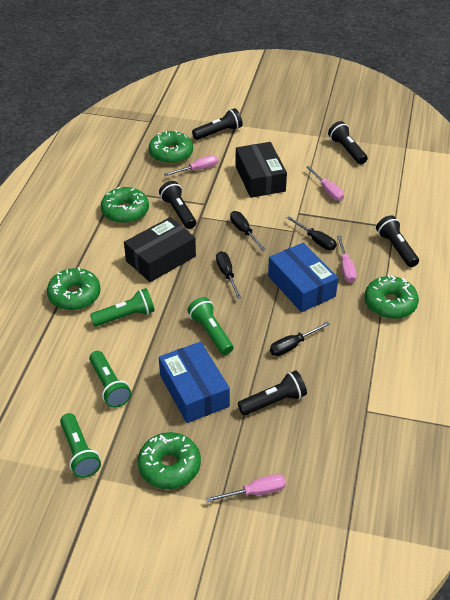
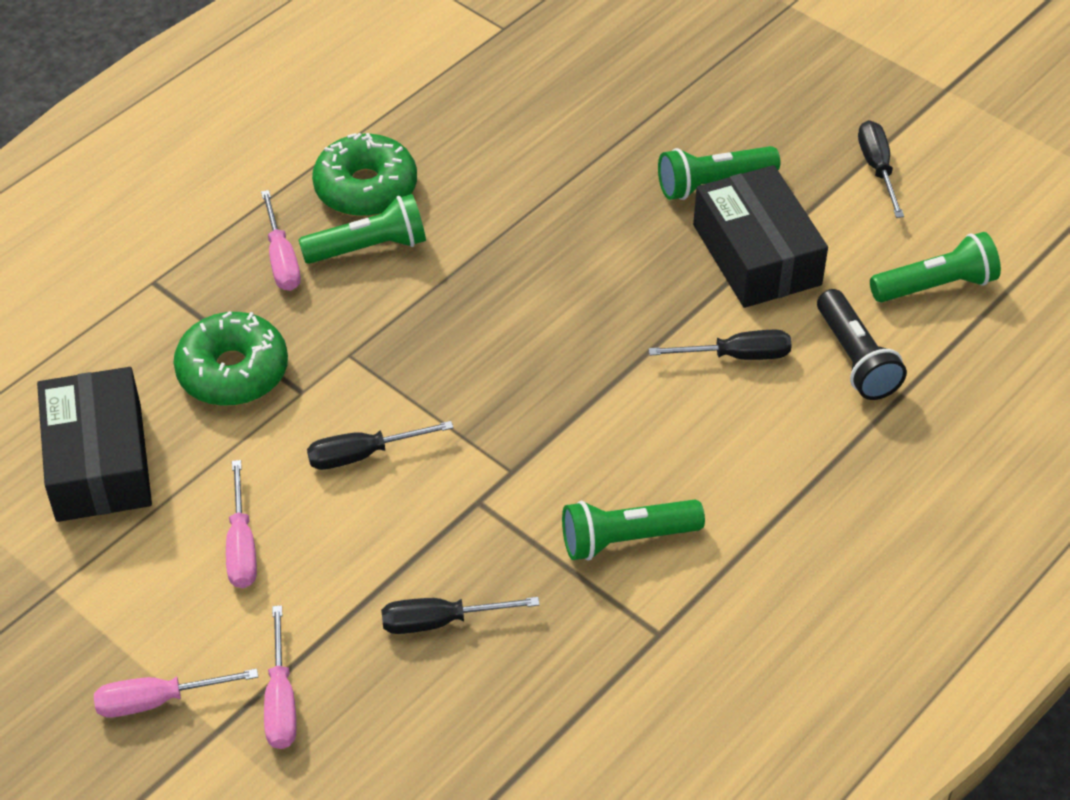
black flashlight: [159,181,196,229] [192,108,243,140] [238,370,307,416] [328,121,368,164] [376,215,419,267] = 5 -> [817,289,907,400] = 1
blue box: [159,342,230,423] [268,243,338,312] = 2 -> none = 0
green donut: [47,267,101,311] [101,187,149,224] [138,432,201,489] [148,131,193,164] [364,275,419,319] = 5 -> [174,311,288,406] [312,133,417,217] = 2

